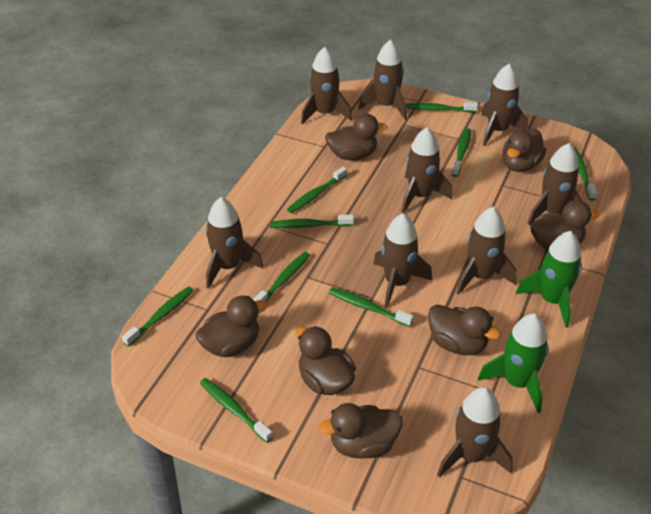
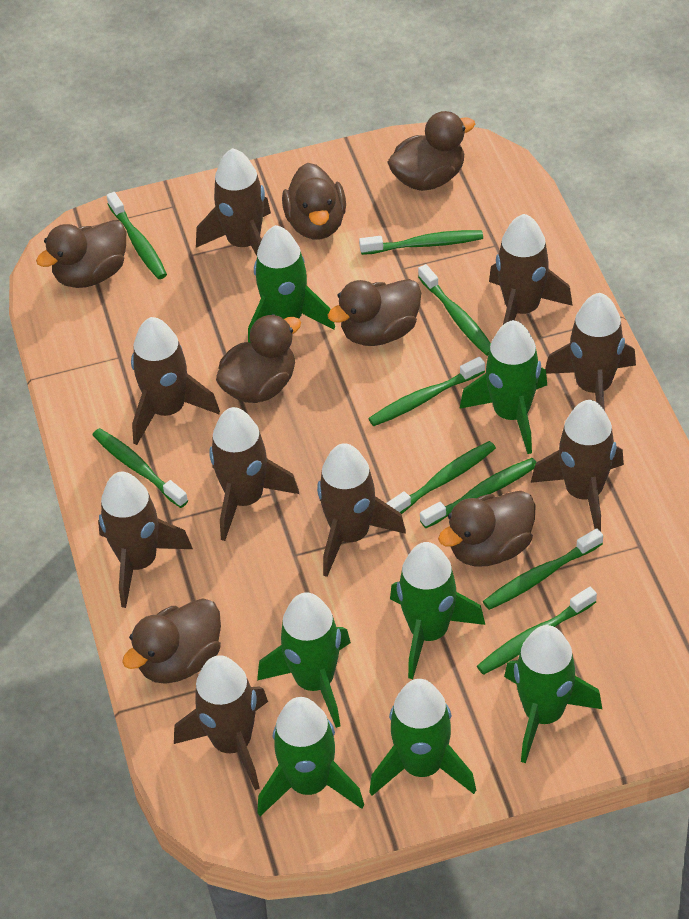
green rocket: [478,313,549,413] [516,231,582,328] = 2 -> [248,225,335,343] [257,592,351,728] [257,697,364,816] [369,679,476,796] [390,542,485,679] [459,320,547,454] [504,625,602,763] = 7

